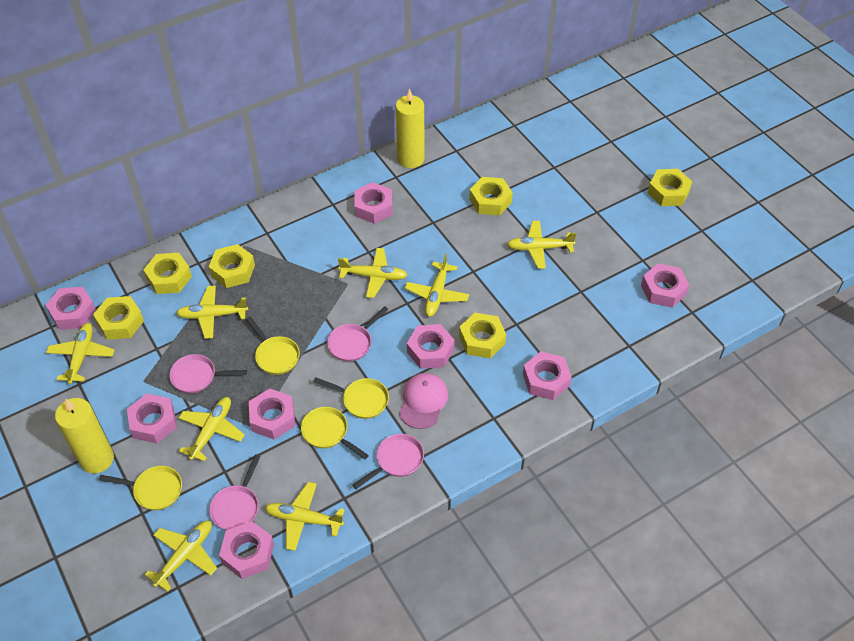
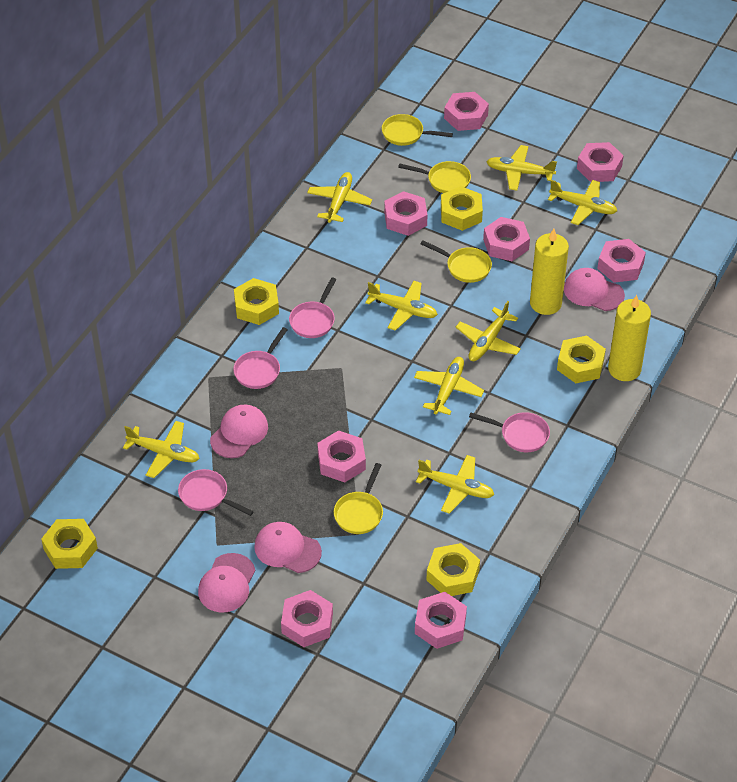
pink cap: [399,373,448,429] = 1 -> [198,553,255,613] [210,405,268,458] [254,522,322,573] [564,268,625,311] = 4
yellow nut: [93,296,144,340] [144,253,192,294] [209,244,255,288] [459,313,506,358] [469,177,513,215] [648,169,692,206] = 6 -> [41,519,98,569] [234,278,279,325] [426,543,480,596] [441,186,483,231] [557,336,606,383] = 5

